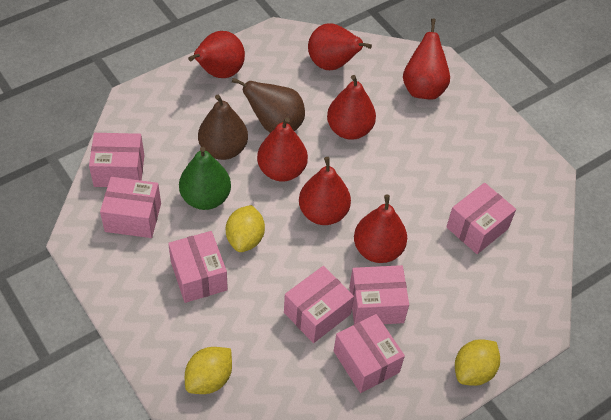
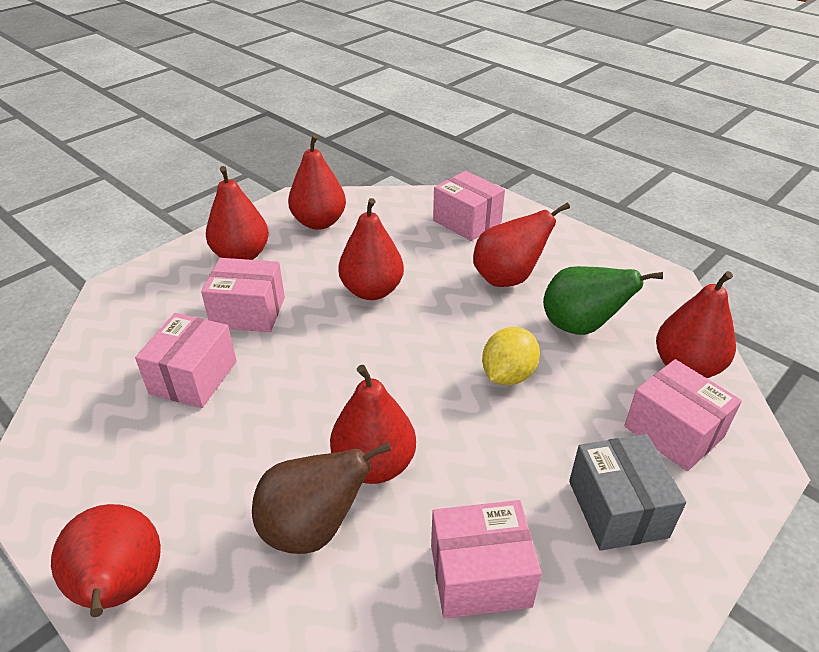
brown pear: [198,95,248,160] [232,78,305,133] = 2 -> [252,442,391,554] = 1
grey box: none = 0 -> [569,434,686,551] = 1
pink box: [89,133,144,187] [100,177,161,238] [168,231,228,303] [284,266,354,343] [334,314,405,393] [349,265,409,324] [446,183,516,254] = 7 -> [135,313,237,408] [201,258,285,332] [431,500,542,619] [433,171,505,241] [624,359,742,471] = 5
yellow lemon: [185,347,232,394] [226,205,265,252] [455,339,500,386] = 3 -> [482,327,540,385] = 1

